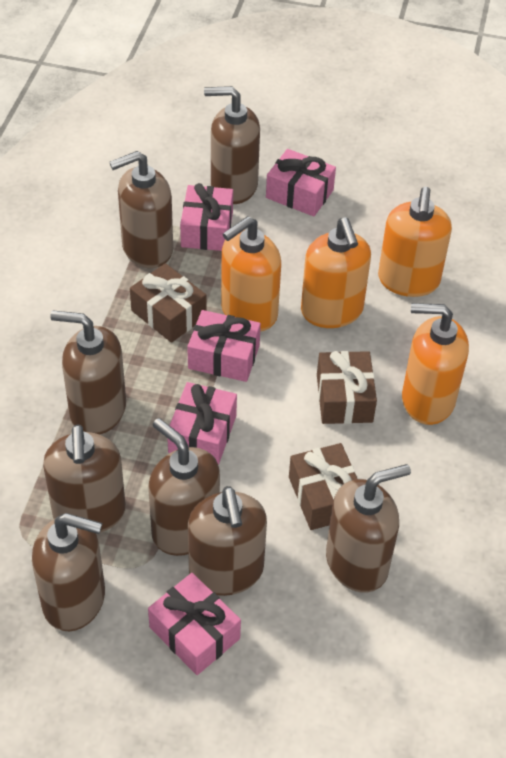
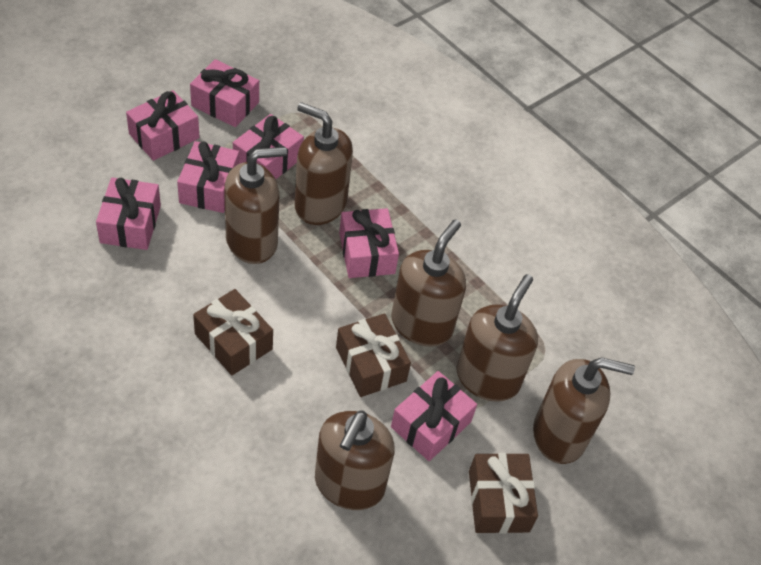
brown soap dispenser: [32,513,105,631] [43,424,126,533] [50,310,126,435] [109,151,173,268] [148,418,220,556] [188,486,267,596] [204,86,260,204] [326,464,411,593] = 8 -> [224,147,287,264] [295,102,353,225] [315,410,395,510] [391,219,466,347] [457,274,538,402] [533,357,635,464] = 6
orange soap dispenser: [221,216,281,332] [301,218,371,328] [378,187,452,297] [402,303,469,425] = 4 -> none = 0
pink gift: [148,573,241,675] [167,382,237,465] [180,183,233,251] [187,310,261,382] [266,149,336,217] = 5 -> [96,178,161,250] [126,90,199,161] [177,141,240,213] [190,59,259,127] [233,114,304,179] [339,208,399,278] [391,371,477,461] = 7

